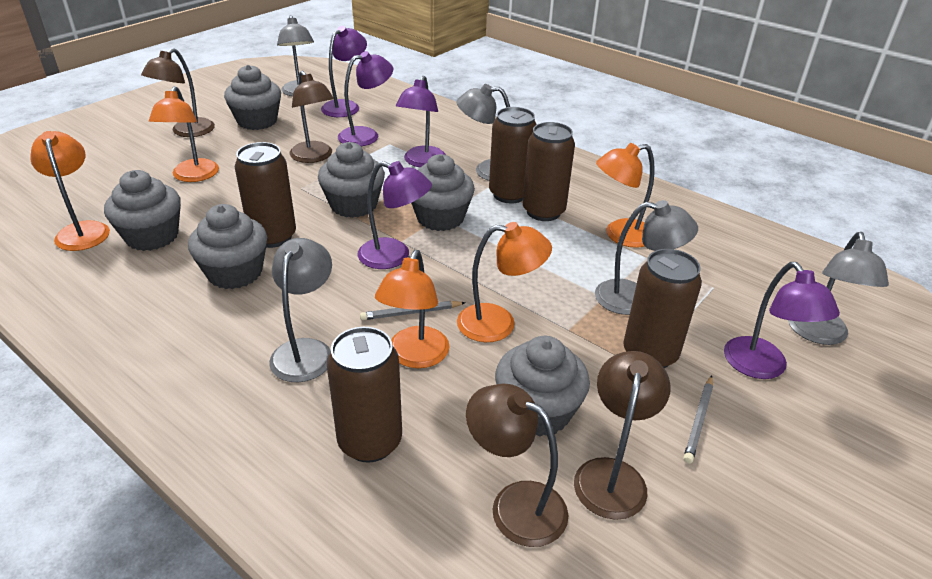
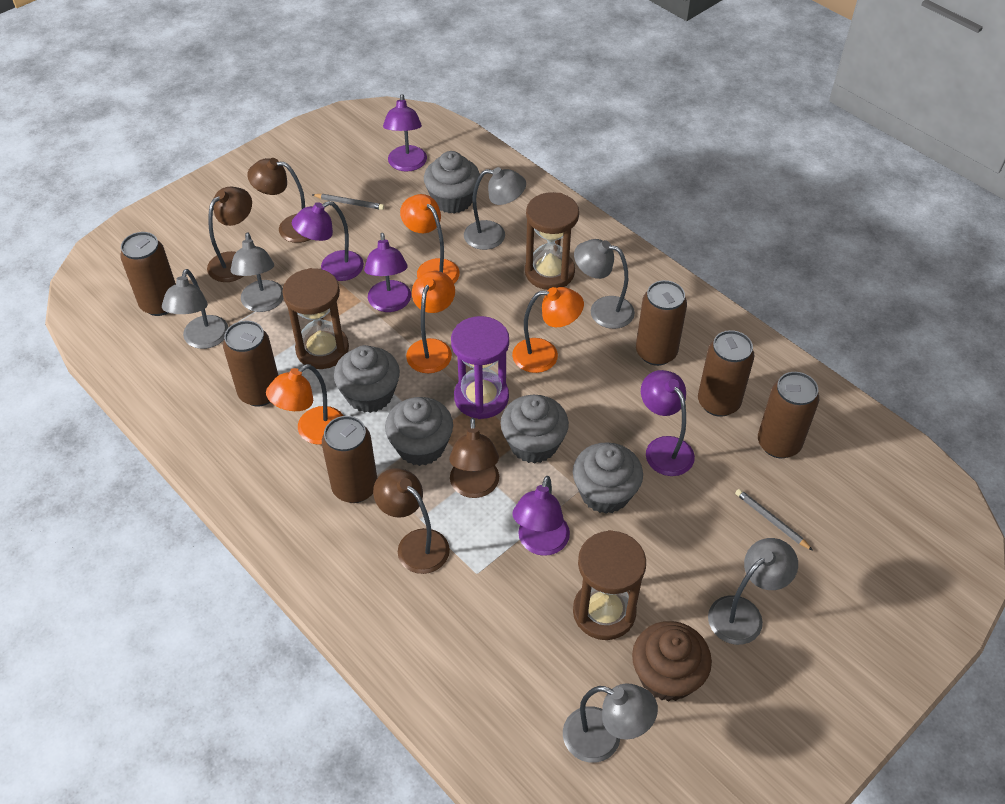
brown can: [235,142,296,248] [327,327,402,463] [489,107,537,203] [523,122,575,221] [623,249,702,368] = 5 -> [120,232,176,316] [223,320,279,407] [322,416,377,503] [636,280,687,366] [698,330,754,417] [758,372,819,458] = 6
brown cupcake: none = 0 -> [632,621,712,702] = 1
brown hourglass: none = 0 -> [282,268,349,369] [525,192,579,290] [573,530,646,640] = 3
grey cupcake: [104,170,181,251] [188,204,267,289] [224,65,281,130] [318,142,385,218] [411,154,475,231] [495,336,590,437] = 6 -> [334,345,400,413] [385,397,453,466] [424,151,480,214] [500,395,569,464] [573,442,643,514] = 5
grey lamp: [269,238,332,382] [277,15,314,96] [456,84,510,181] [595,200,698,315] [788,232,889,345] = 5 -> [162,269,228,349] [231,232,283,312] [464,167,526,250] [563,684,658,763] [574,239,635,329] [708,538,798,645] = 6
orange lamp: [30,131,110,251] [149,86,219,182] [375,250,450,368] [457,222,552,342] [596,143,655,248] = 5 -> [266,364,344,445] [400,194,460,284] [406,271,455,373] [512,287,584,373] = 4
purple hourglass: none = 0 -> [451,316,509,419] = 1

